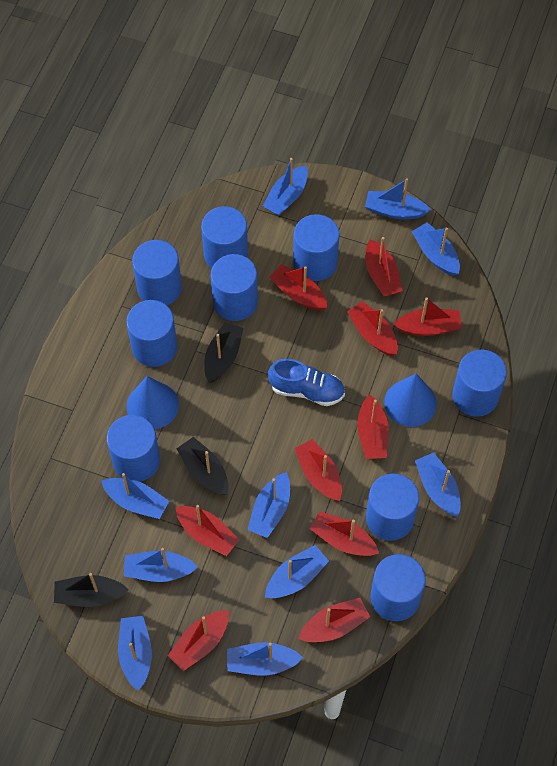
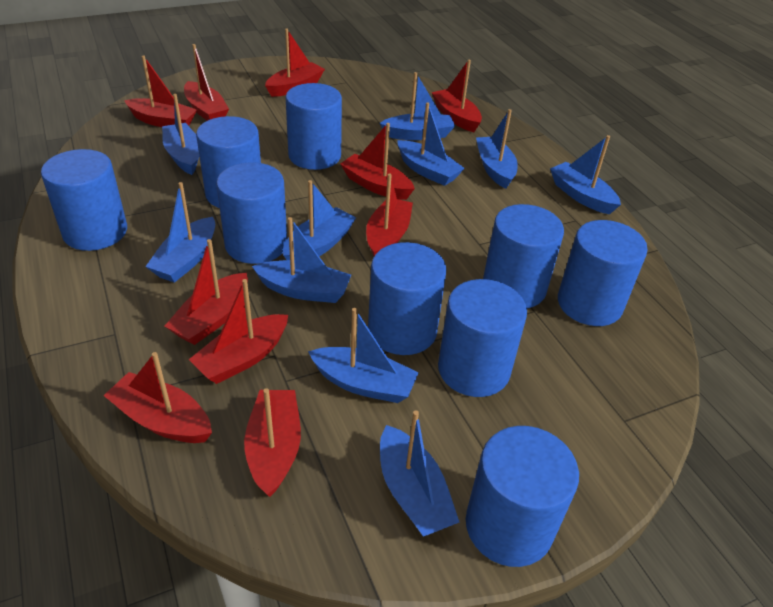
black boat: [54,573,129,607] [176,437,229,495] [204,322,243,383] = 3 -> none = 0
blue cone: [126,376,179,429] [384,373,437,427] = 2 -> none = 0
blue shoe: [268,359,345,406] = 1 -> none = 0

